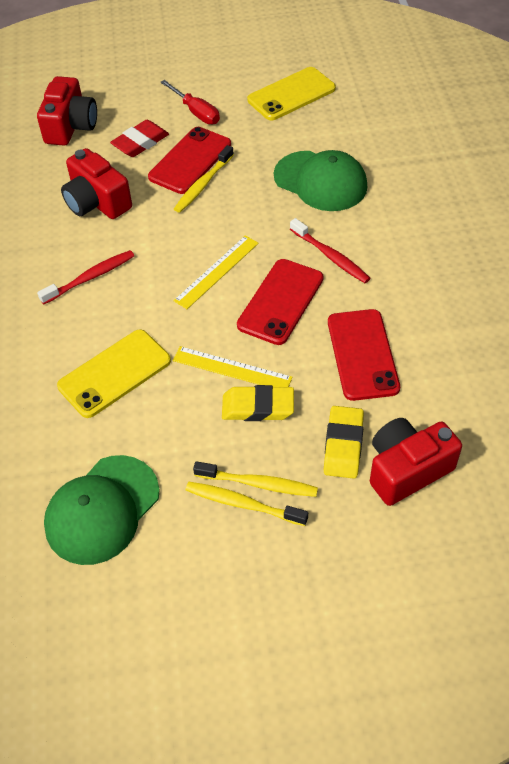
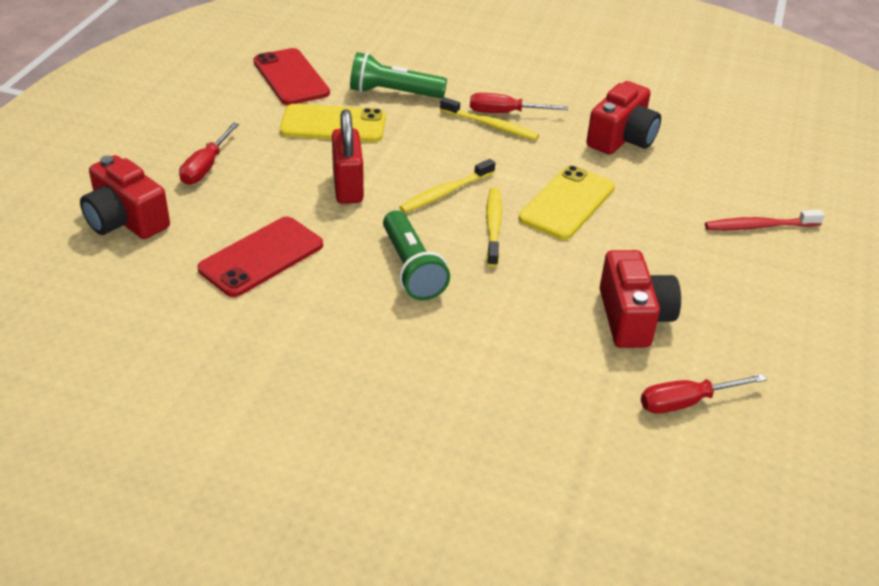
green cap: [44,455,160,565] [274,150,367,211] = 2 -> none = 0
green flashlight: none = 0 -> [350,52,447,98] [383,210,450,301] = 2
red eraser: [110,120,169,157] = 1 -> none = 0
red padlock: none = 0 -> [332,109,364,204] = 1
red phone: [148,127,231,194] [237,259,324,345] [328,309,400,401] = 3 -> [197,217,323,297] [253,48,330,105] = 2
red screwdriver: [160,80,220,124] = 1 -> [179,122,239,185] [470,93,568,113] [641,374,767,414] = 3
red toothbrush: [37,250,134,304] [290,218,370,283] = 2 -> [705,210,824,230] = 1
yellow eraser: [222,385,294,421] [324,406,364,479] = 2 -> none = 0
yellow ruler: [173,235,259,309] [173,346,293,387] = 2 -> none = 0

